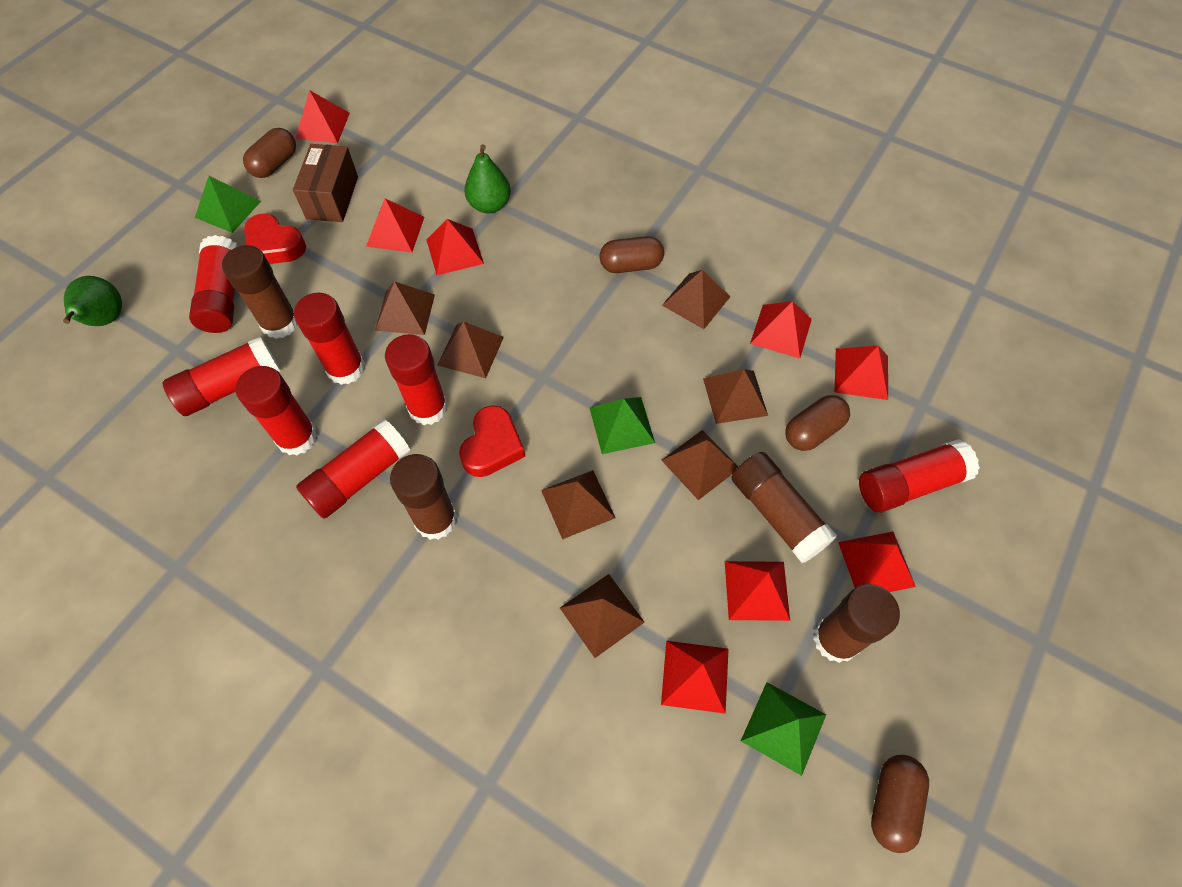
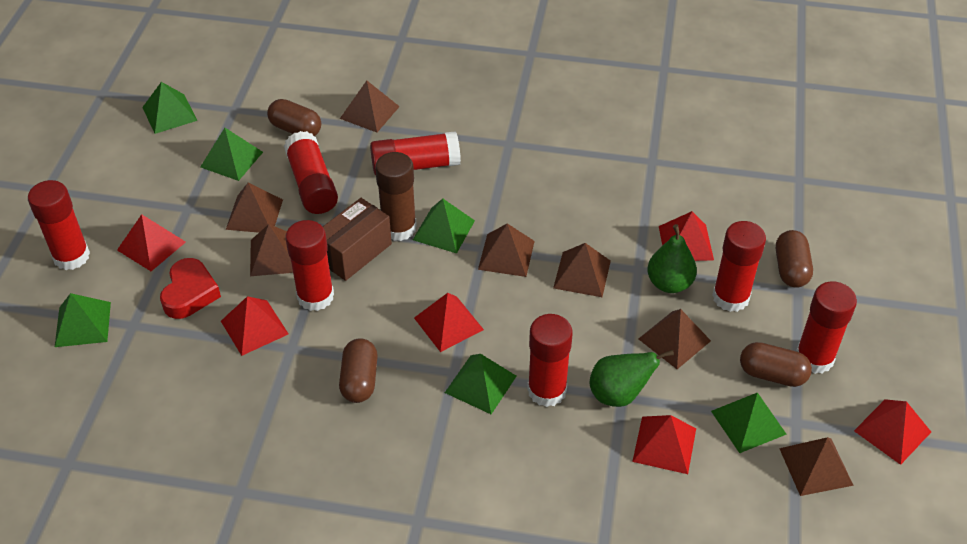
brown glue stick: [222,245,298,339] [390,454,457,540] [731,452,837,563] [813,584,900,663] = 4 -> [375,152,417,241] = 1
green pyramid: [195,176,261,233] [590,397,655,454] [741,682,826,776] = 3 -> [55,293,111,347] [142,82,198,134] [200,128,263,181] [413,198,475,253] [445,354,516,414] [711,392,787,453] = 6
red heart: [244,213,306,264] [459,405,525,477] = 2 -> [160,258,221,319] = 1
red pyramid: [295,90,350,143] [366,198,424,253] [426,219,484,275] [661,641,729,714] [725,561,790,621] [750,301,812,359] [834,345,888,400] [838,532,916,592] = 8 -> [117,214,186,271] [221,296,289,356] [414,293,484,352] [632,415,696,474] [659,211,714,261] [854,399,931,465] = 6

